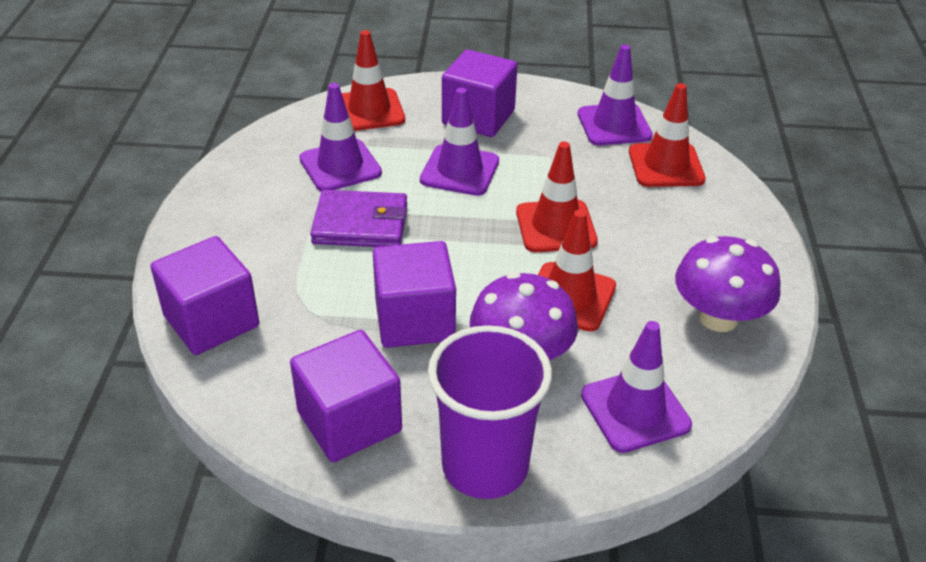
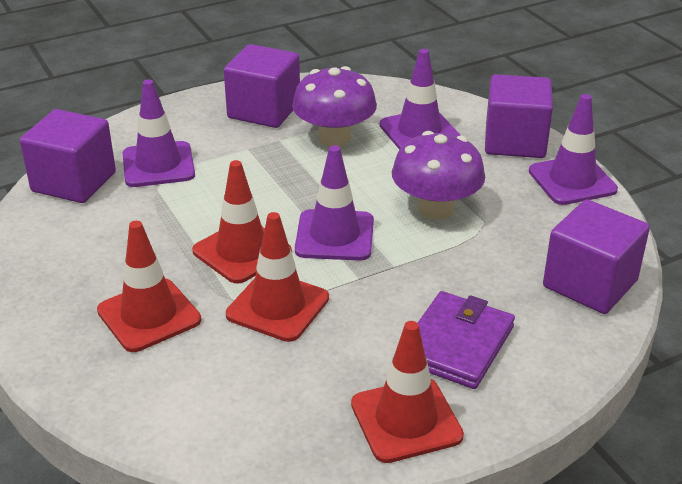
purple cup: [428,325,552,499] = 1 -> none = 0

